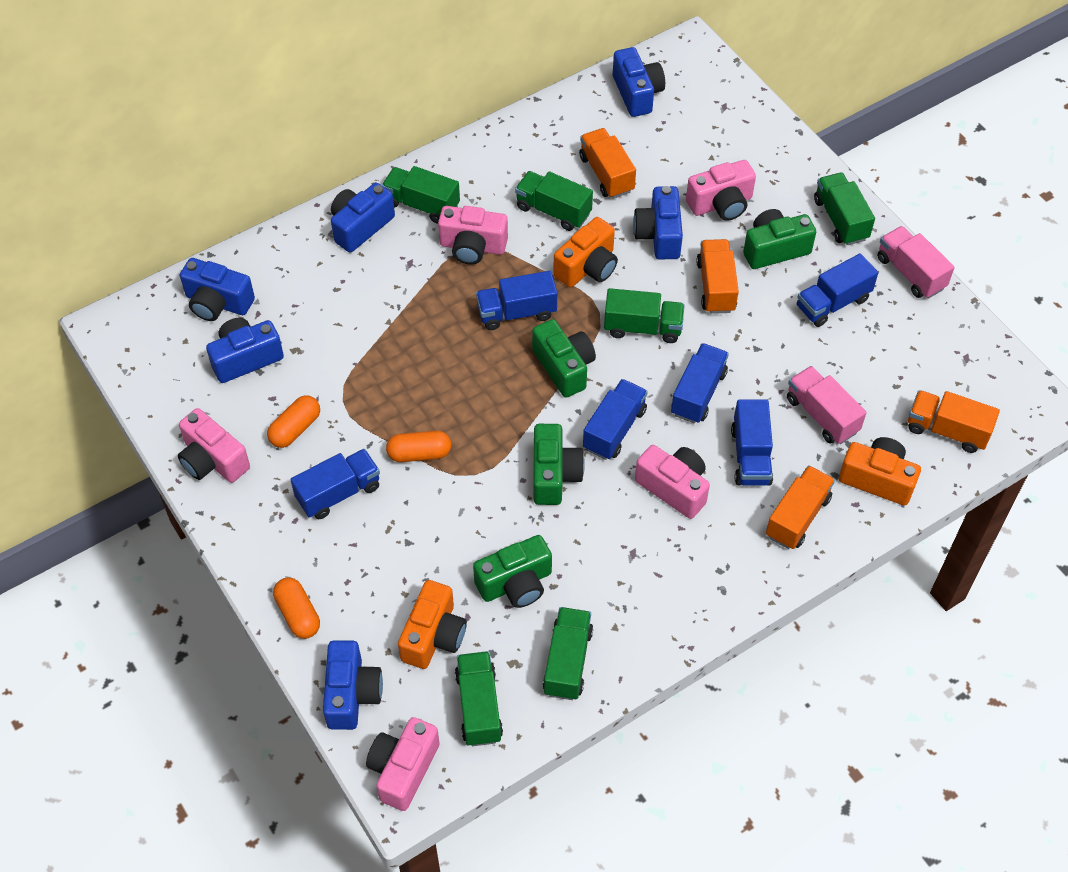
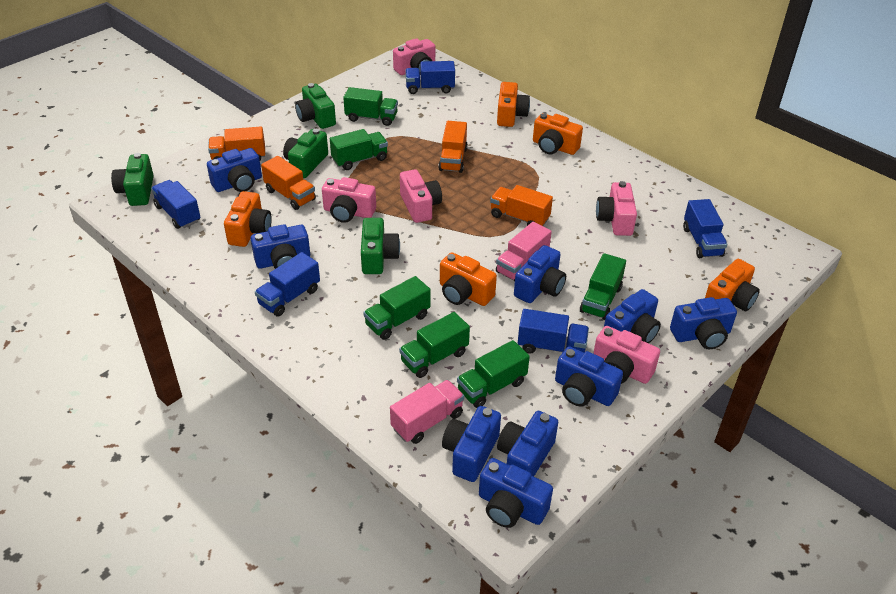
blue camera: [180,258,255,321] [206,318,284,383] [323,641,383,730] [331,183,395,253] [613,47,665,117] [633,186,683,259] = 6 -> [207,148,262,192] [251,224,310,269] [442,406,501,482] [479,458,553,528] [497,411,558,476] [514,245,566,303] [555,346,623,407] [604,289,661,343] [670,297,737,349] = 9
blue truck: [290,449,380,519] [476,271,557,330] [583,379,648,460] [671,343,729,423] [731,399,773,486] [797,253,878,327] = 6 -> [151,180,200,229] [255,252,320,317] [405,61,455,94] [518,309,589,354] [683,199,727,258] = 5
orange camera: [398,580,467,669] [553,217,618,288] [839,437,921,505] = 3 -> [224,191,272,247] [440,252,497,306] [497,82,530,127] [533,113,583,155] [705,259,760,311] = 5
orange capsule: [267,395,320,448] [273,577,320,639] [386,431,451,462] = 3 -> none = 0

